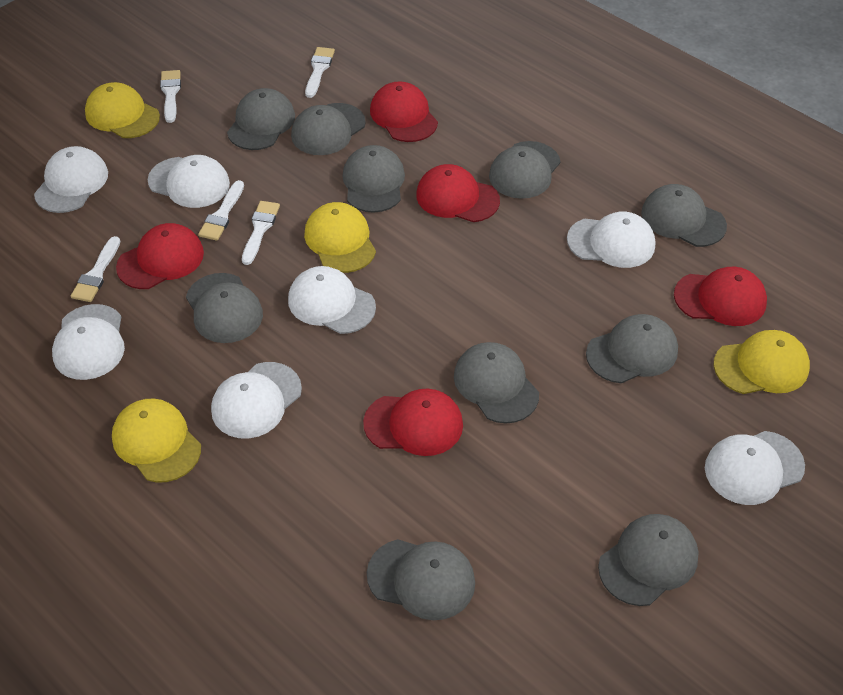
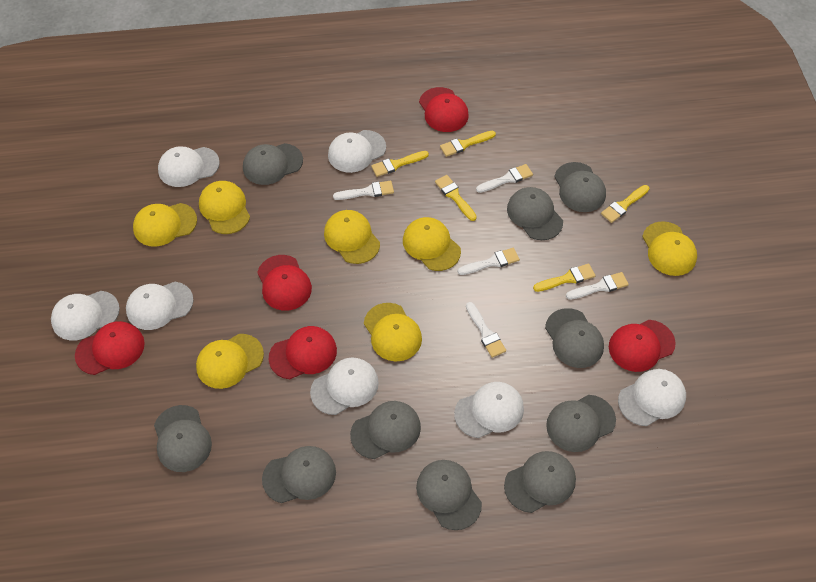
yellow brush: none = 0 -> [371,151,429,177] [435,175,477,221] [440,130,496,157] [533,264,596,292] [601,185,649,223] = 5
yellow cap: [85,82,160,138] [112,398,201,483] [304,202,376,273] [713,330,810,394] = 4 -> [133,203,197,247] [196,334,264,389] [199,181,250,234] [324,210,380,264] [364,303,422,362] [403,217,461,271] [642,221,697,276] = 7

